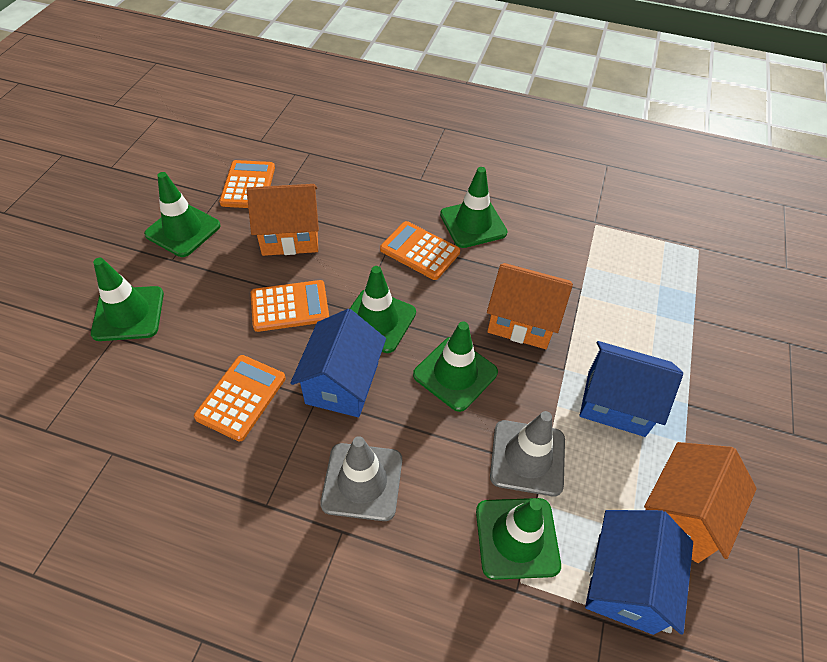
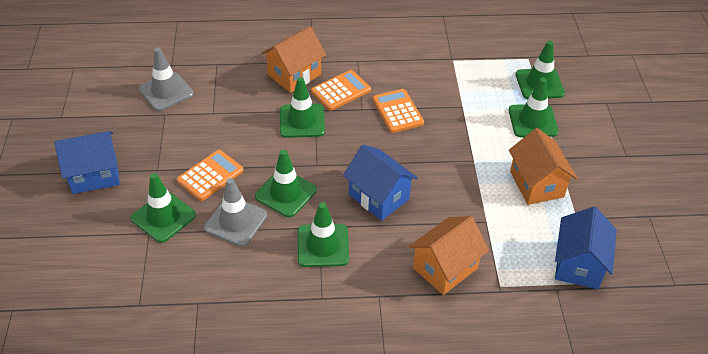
orange calculator: [194,355,286,441] [219,160,275,208] [251,280,329,332] [380,221,460,280] = 4 -> [177,150,244,201] [311,70,371,111] [373,89,424,133] = 3

